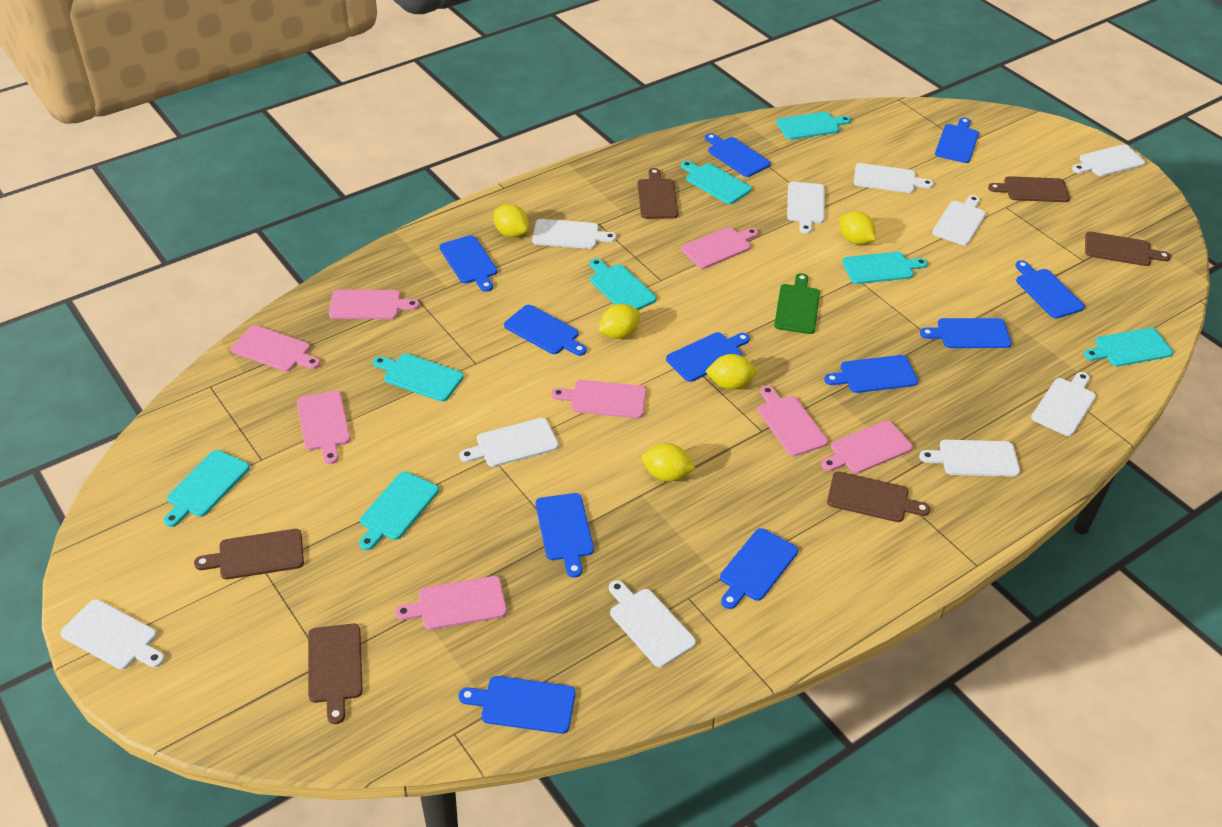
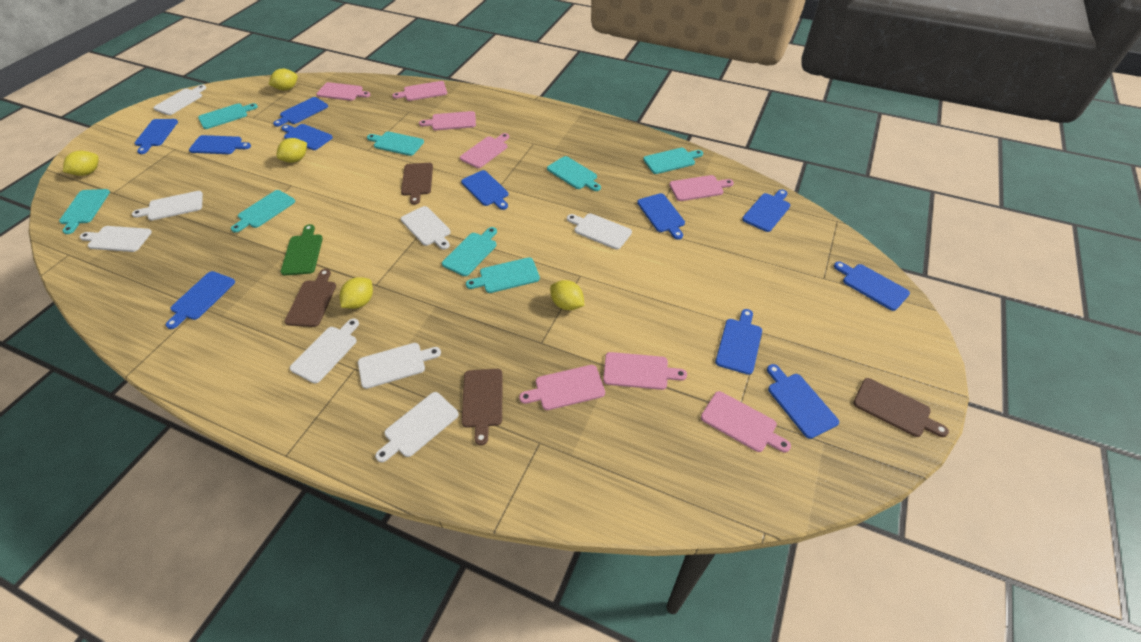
brown cutting board: [194,529,304,579] [308,624,363,724] [638,168,678,219] [827,471,930,522] [988,176,1070,202] [1085,232,1171,266] = 6 -> [284,269,336,327] [401,163,433,205] [462,369,503,445] [853,378,949,437] = 4
white cutting board: [61,599,165,670] [459,418,559,467] [532,219,617,249] [609,580,696,667] [787,182,825,234] [854,163,934,193] [919,440,1020,477] [932,195,986,245] [1031,372,1096,436] [1072,145,1146,176] = 10 -> [79,226,152,252] [132,191,203,221] [153,85,206,115] [290,319,359,384] [358,343,441,389] [375,392,459,462] [401,206,451,250] [567,213,632,250] = 8

